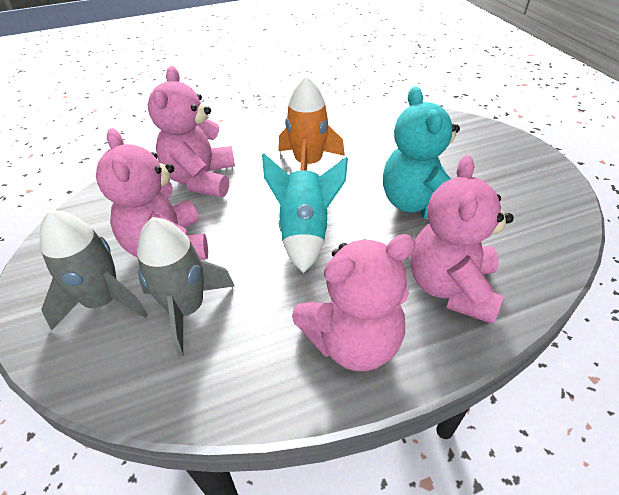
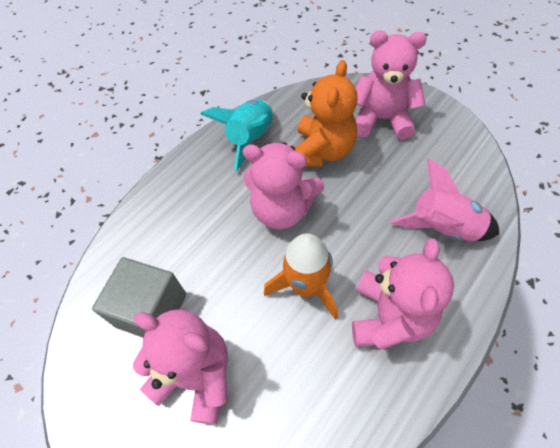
grey cube: none = 0 -> [92,257,186,337] = 1
grey rocket: [40,210,148,331] [137,217,234,356] = 2 -> none = 0
orange teddy bear: none = 0 -> [294,60,357,167] = 1
pink rocket: none = 0 -> [390,159,499,242] = 1
turquoise teddy bear: [383,86,460,219] = 1 -> none = 0

